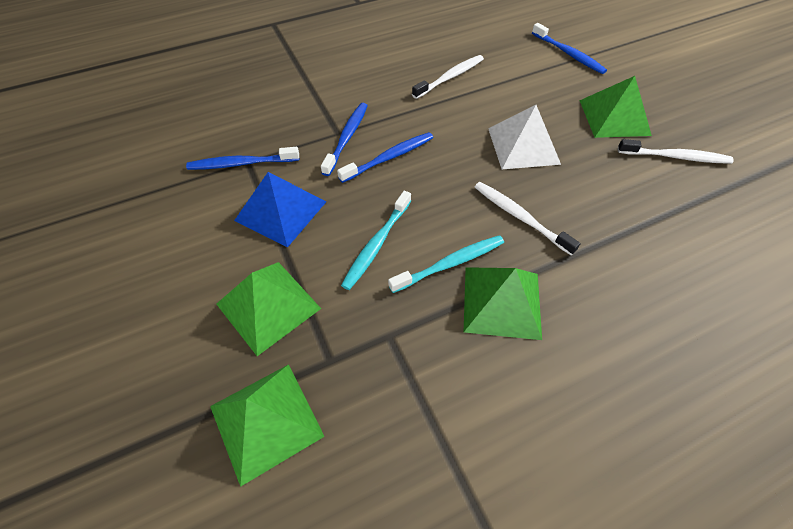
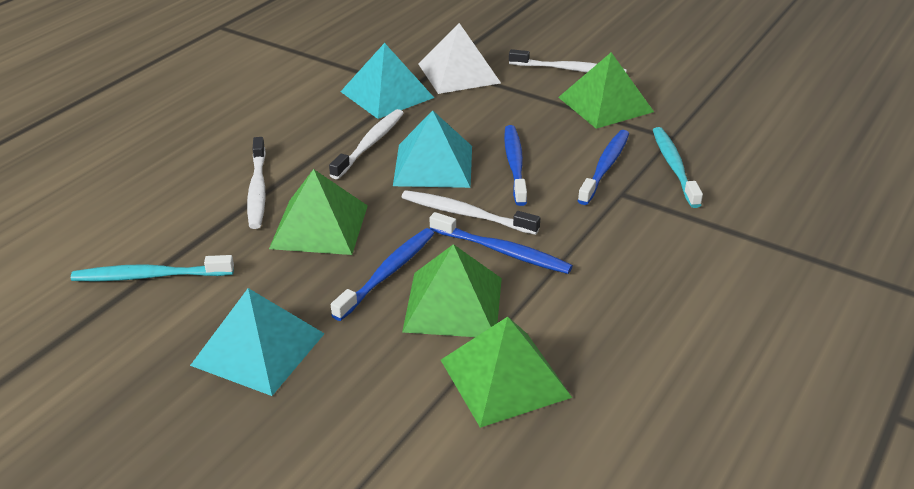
blue pyramid: [234,172,326,248] = 1 -> none = 0
turquoise pyramid: none = 0 -> [190,288,325,396] [340,43,434,119] [393,110,472,188] = 3
white toothbrush: [412,55,484,99] [475,182,581,255] [618,139,734,164] = 3 -> [247,137,266,229] [329,109,404,179] [401,190,540,235] [509,49,627,72] = 4

